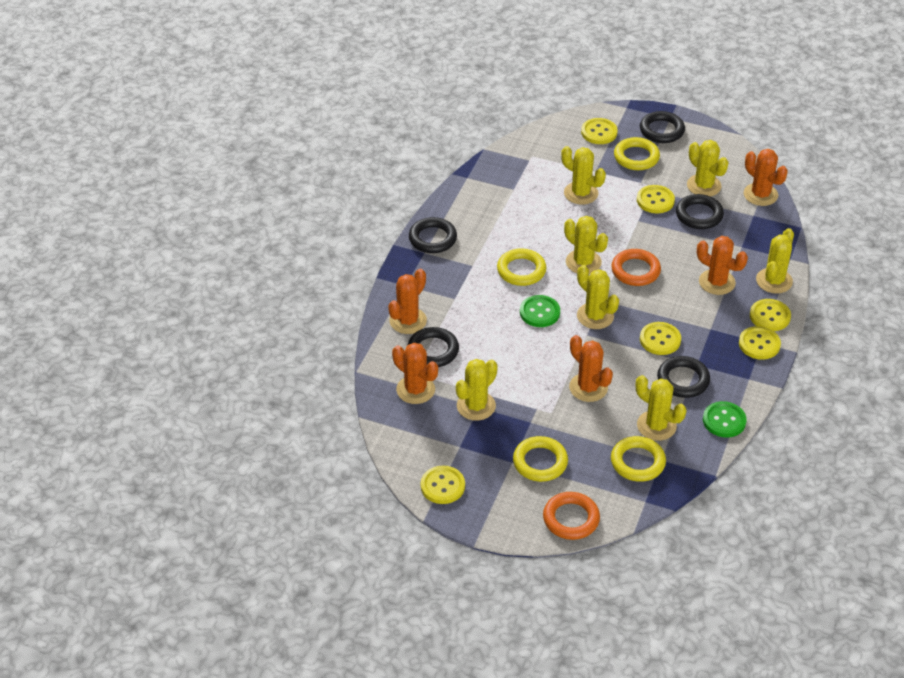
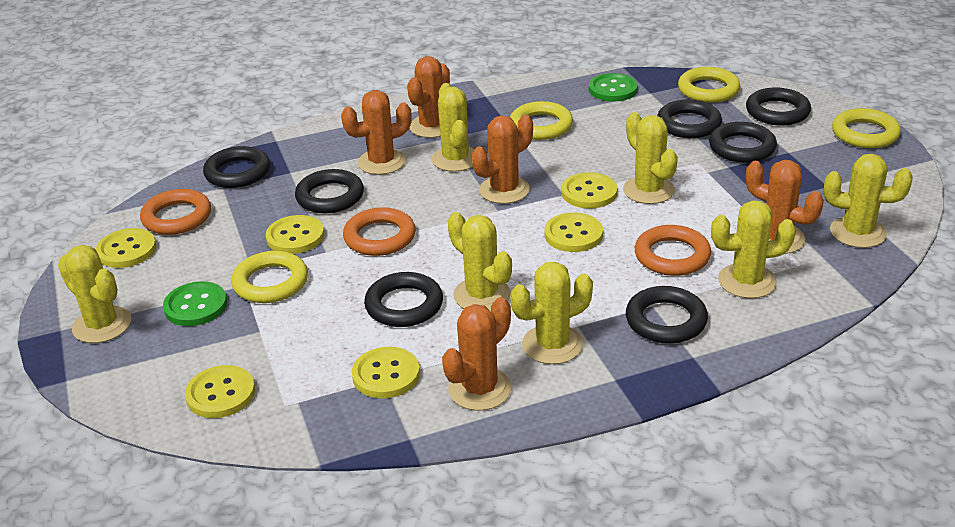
black ring: [408,327,459,367] [409,217,457,253] [640,111,685,143] [657,356,710,398] [676,194,724,229] = 5 -> [203,146,270,188] [295,169,364,213] [364,272,443,327] [626,286,708,344] [657,100,722,138] [709,122,777,163] [746,88,811,126] = 7
orange ring: [543,492,600,540] [611,249,661,286] = 2 -> [140,189,211,235] [343,207,416,256] [635,225,711,276] = 3

